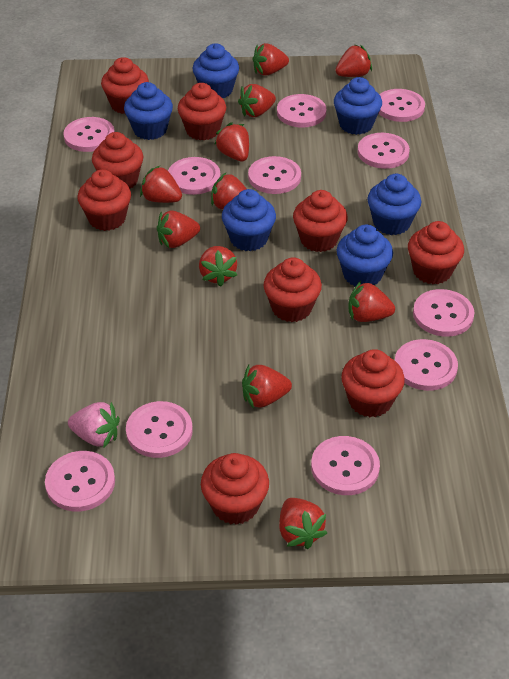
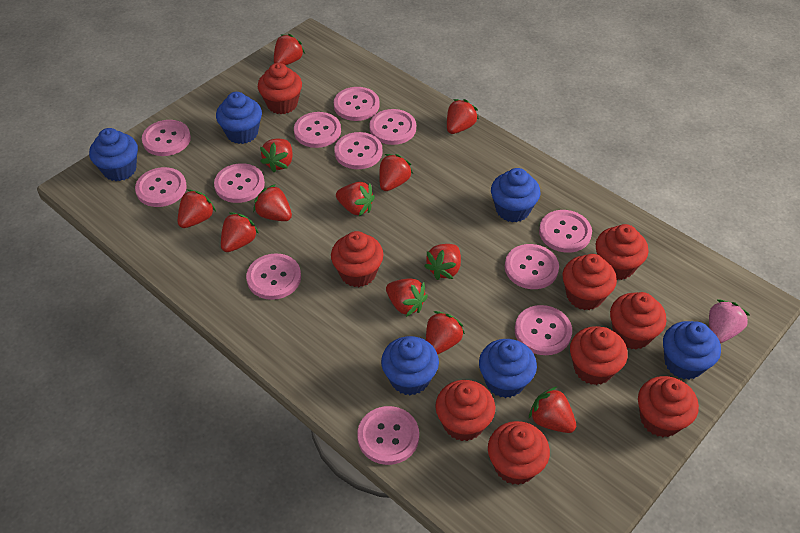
pink button: [45,451,115,511] [63,117,115,152] [126,401,193,458] [168,157,221,195] [248,156,301,194] [277,94,326,127] [311,436,380,495] [358,133,410,169] [379,89,425,122] [395,339,458,391] [413,289,474,337] = 11 -> [135,167,187,207] [142,120,191,156] [214,163,265,203] [246,253,301,300] [294,112,341,148] [334,87,380,121] [334,132,382,169] [357,406,419,465] [369,109,416,145] [505,244,559,289] [515,305,572,355] [539,210,592,253] = 12
red strawberry: [140,166,182,203] [157,210,200,248] [199,246,237,287] [211,173,247,210] [214,122,249,161] [238,84,276,117] [242,365,292,409] [253,43,289,76] [279,498,327,549] [335,44,372,77] [348,281,395,322] = 11 -> [178,189,216,228] [221,212,259,252] [253,184,292,221] [260,139,293,172] [274,34,305,65] [336,182,375,216] [379,154,413,191] [386,278,428,317] [424,244,461,280] [426,311,465,354] [447,99,479,134] [529,387,576,433] = 12

